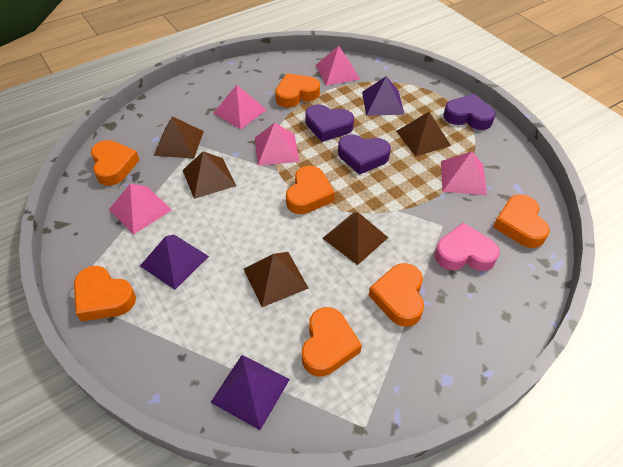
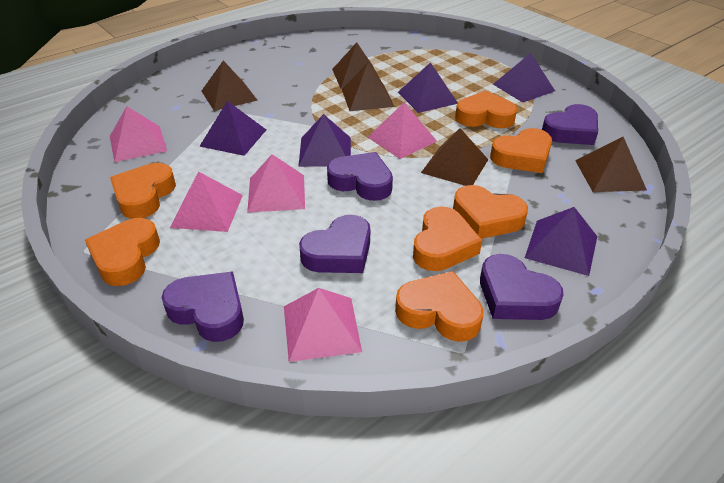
pink heart: [435,223,499,271] = 1 -> none = 0
purple heart: [305,104,354,142] [338,134,391,175] [444,94,496,130] = 3 -> [162,271,244,342] [299,215,370,273] [327,152,393,201] [480,254,563,320] [542,104,598,145] = 5
purple pyramid: [140,235,209,290] [210,355,290,430] [362,76,405,116] = 3 -> [199,101,266,156] [298,114,351,167] [398,62,458,113] [493,53,555,103] [525,207,597,276] = 5

